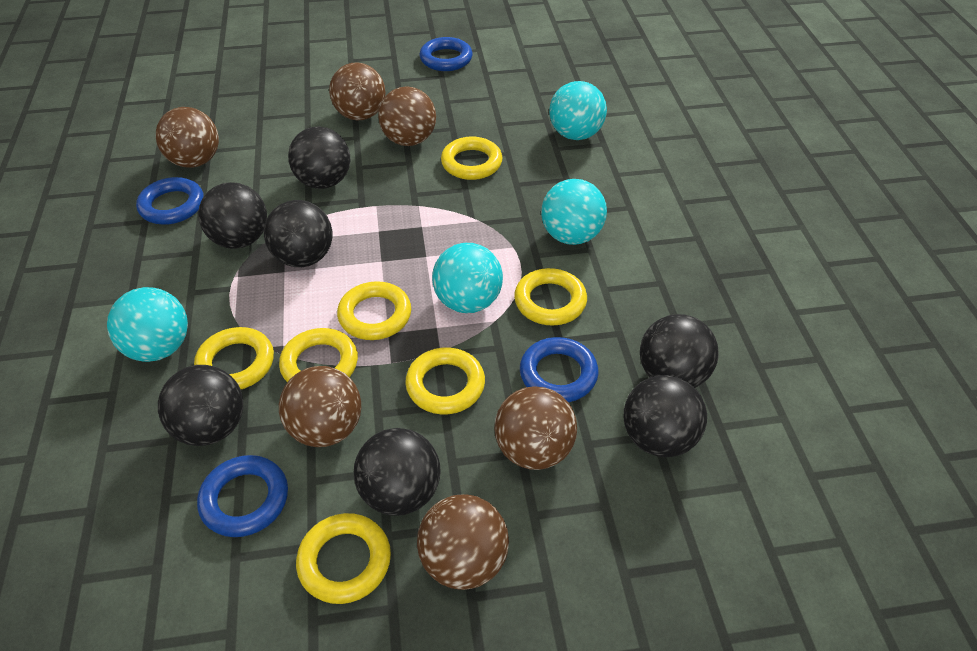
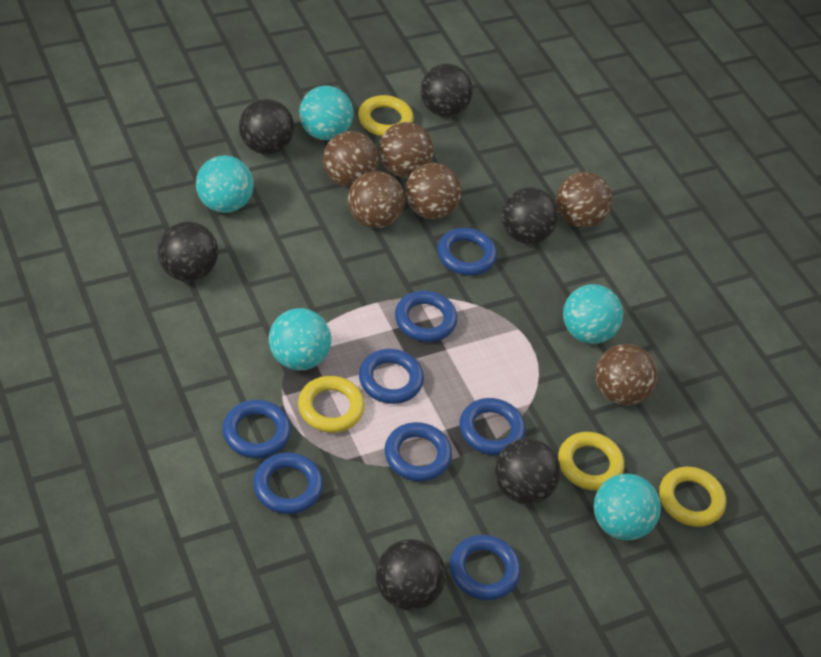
black ball: [158,365,243,446] [198,182,267,249] [264,200,332,267] [288,126,351,189] [354,428,441,516] [623,375,707,457] [640,314,718,388] = 7 -> [158,221,218,282] [239,99,294,154] [376,539,446,611] [421,64,473,117] [495,438,561,505] [501,187,558,244] = 6
blue ring: [136,177,204,225] [197,455,288,537] [419,37,472,71] [520,337,598,402] = 4 -> [222,400,291,459] [253,452,323,514] [359,349,424,404] [384,422,452,481] [395,290,457,342] [437,228,497,276] [450,535,521,600] [459,398,525,455] = 8
turquoise ball: [107,287,188,362] [432,243,503,313] [541,179,607,245] [549,81,607,140] = 4 -> [196,155,254,213] [269,308,331,370] [299,86,353,140] [563,284,623,344] [594,474,661,540] = 5
yellow ring: [194,327,274,389] [279,328,358,382] [296,513,391,604] [337,281,411,340] [405,347,485,415] [441,137,502,180] [514,268,587,326] = 7 -> [298,376,365,433] [358,95,414,136] [558,432,624,490] [659,467,726,527] = 4

